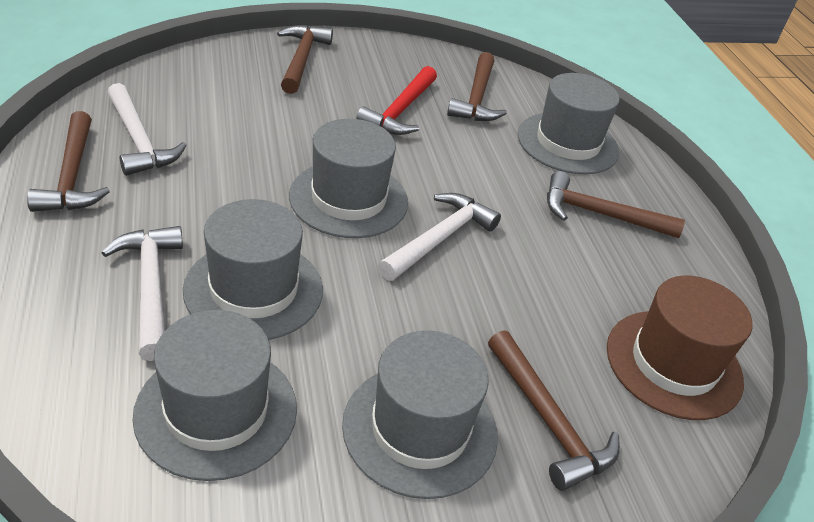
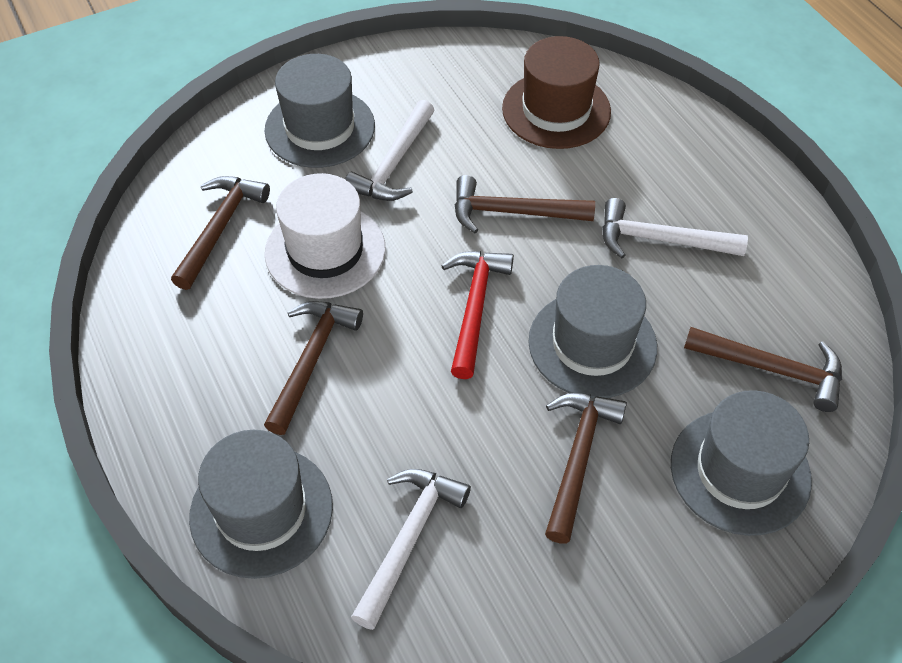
grey hat: [133,310,297,481] [183,199,323,340] [289,119,408,238] [342,331,498,499] [518,73,620,174] = 5 -> [189,430,333,579] [264,54,375,168] [528,265,657,398] [671,390,812,536] = 4
white hat: none = 0 -> [265,173,385,299] = 1

